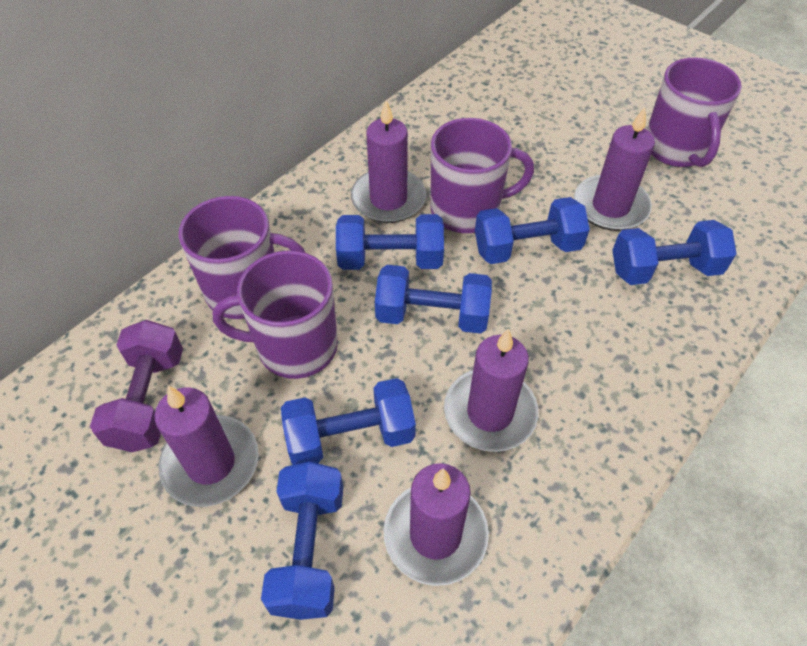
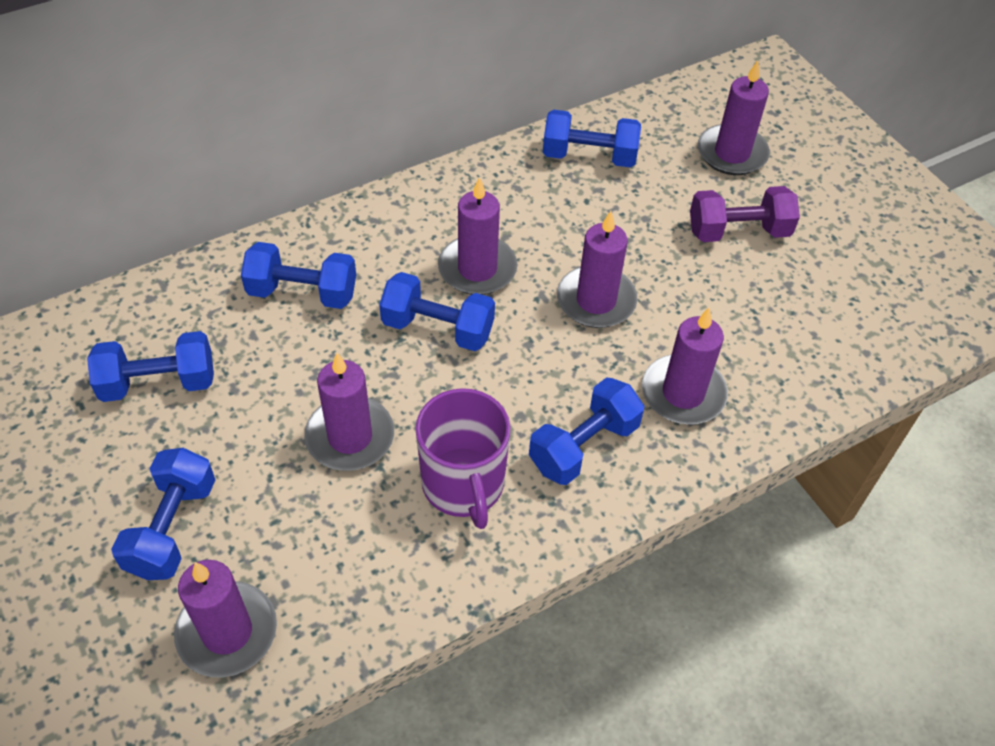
purple candle: [154,386,259,507] [351,100,426,223] [384,463,489,586] [444,328,538,452] [574,107,655,231] = 5 -> [174,560,277,678] [304,353,394,471] [438,177,517,295] [557,211,638,328] [642,308,728,424] [698,60,770,175] = 6
purple mug: [179,196,305,319] [213,250,338,379] [431,118,534,233] [647,58,742,167] = 4 -> [415,388,511,529] = 1

